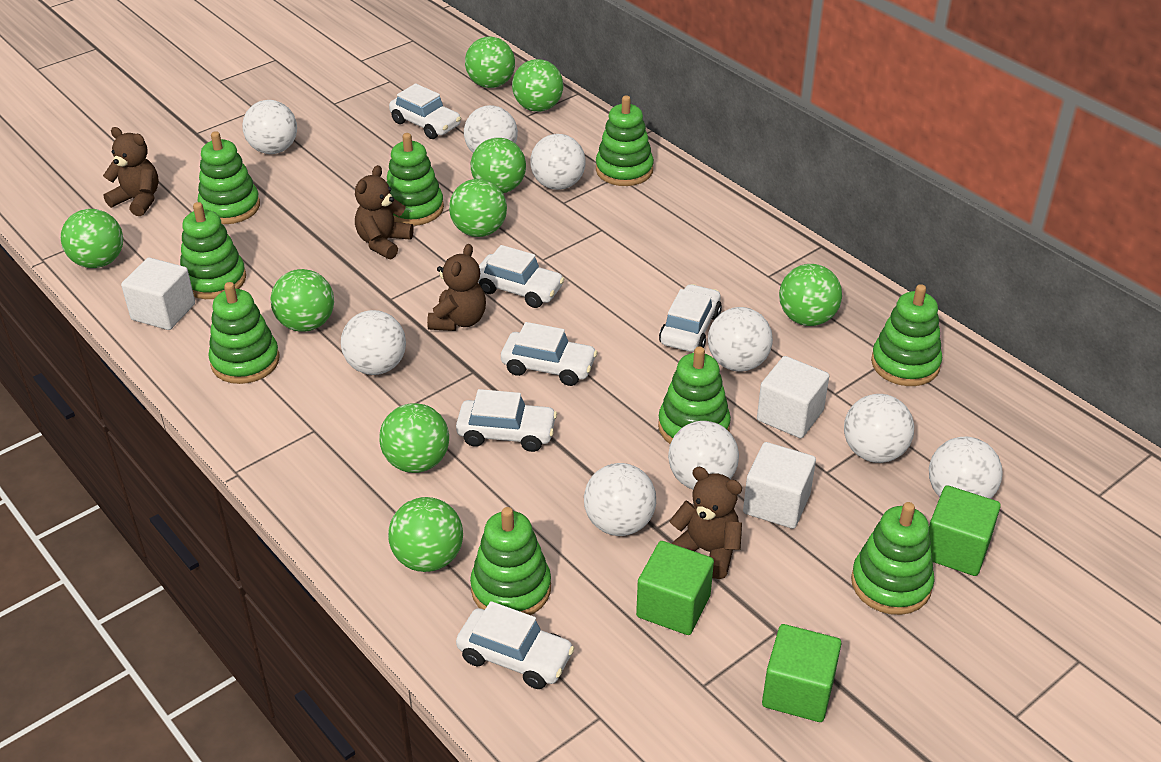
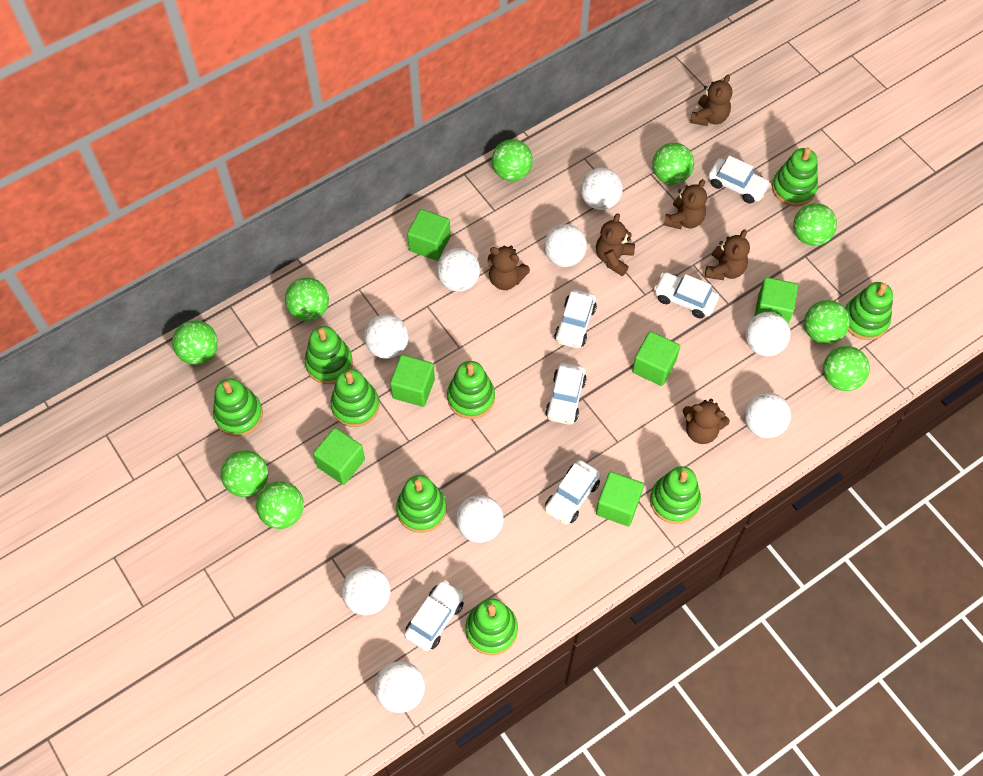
brown teddy bear: [103,127,159,216] [355,165,414,259] [427,244,486,331] [669,467,742,579] = 4 -> [488,246,530,290] [596,213,635,276] [664,179,707,229] [683,399,730,444] [690,75,732,126] [705,229,750,280] = 6
green cube: [636,541,714,635] [762,624,841,722] [929,485,1001,576] = 3 -> [313,428,365,485] [390,355,435,407] [407,209,451,261] [596,472,644,526] [632,331,680,386] [755,277,798,324] = 6
white cube: [121,257,195,330] [743,442,816,529] [757,356,829,438] = 3 -> none = 0

